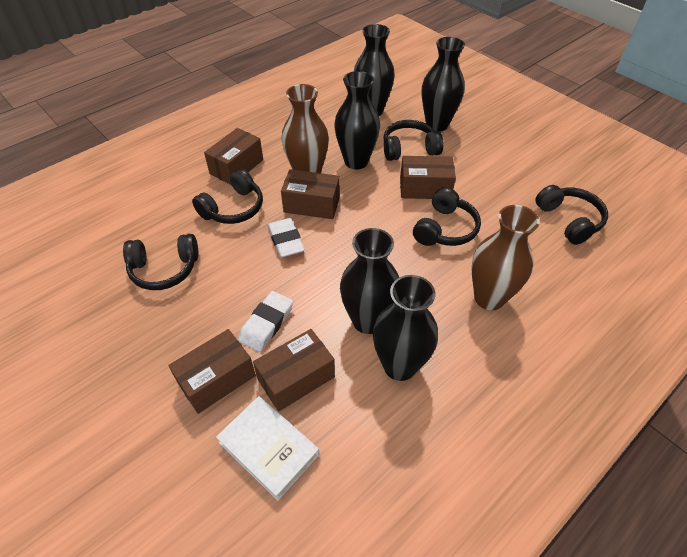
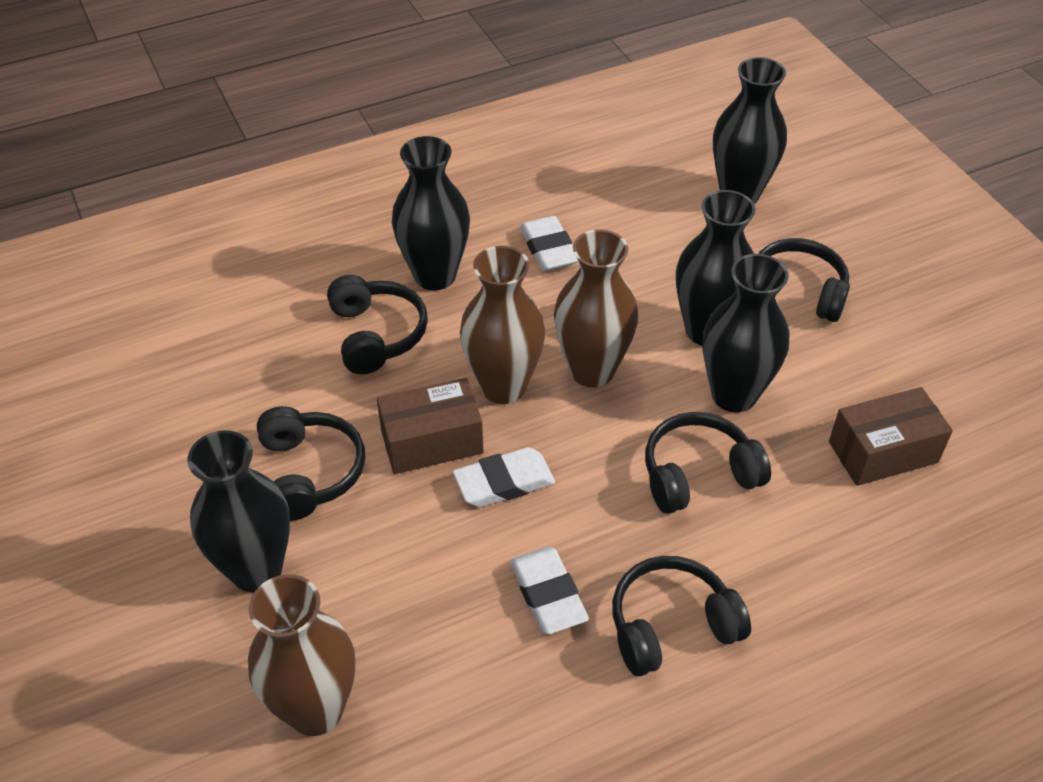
brown box: [168,329,256,414] [204,128,263,185] [253,329,335,412] [281,169,340,219] [400,156,456,199] = 5 -> [377,378,483,474] [829,387,953,486] = 2
brown vase: [282,84,329,173] [471,205,540,310] = 2 -> [248,574,355,736] [460,246,545,404] [554,229,638,387] = 3
white book: [216,396,319,501] = 1 -> none = 0
white eraser: [238,291,293,352] [268,218,305,258] = 2 -> [453,447,555,507] [510,547,589,634] [520,216,578,271] = 3

